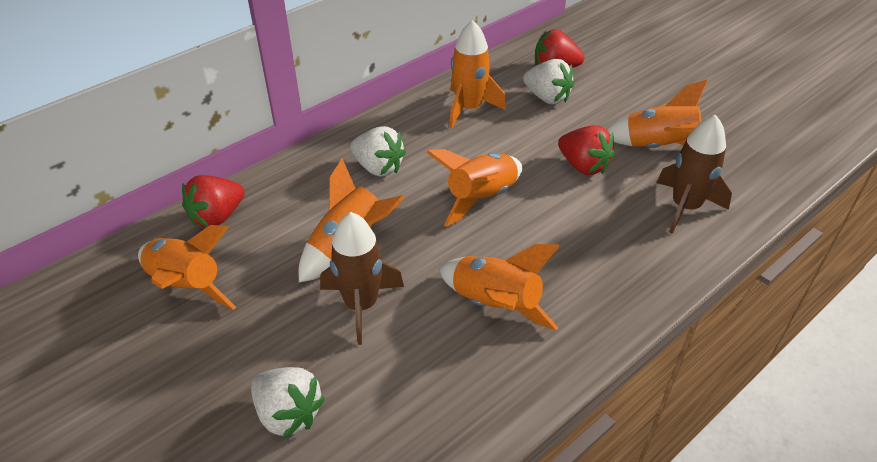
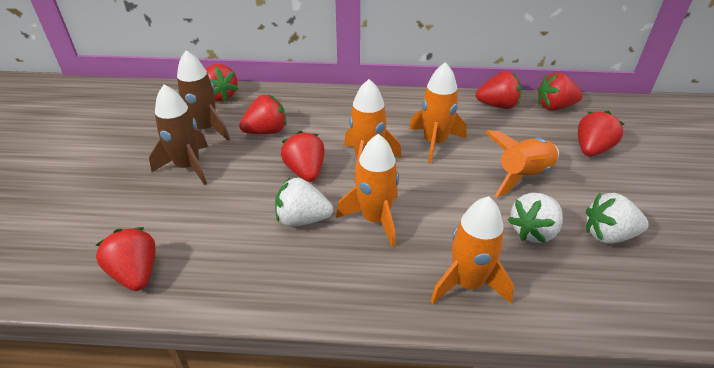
orange rocket: [138,225,236,310] [299,158,404,282] [426,149,522,227] [439,244,560,331] [449,20,506,129] [607,79,708,148] = 6 -> [336,134,399,247] [344,79,402,183] [409,62,467,164] [431,196,514,304] [485,130,559,197] = 5
red strawberry: [182,175,245,228] [535,29,584,68] [558,126,614,175] = 3 -> [95,227,156,291] [205,64,238,101] [239,95,287,134] [281,131,325,182] [476,71,522,109] [537,72,583,111] [578,111,624,156] = 7

